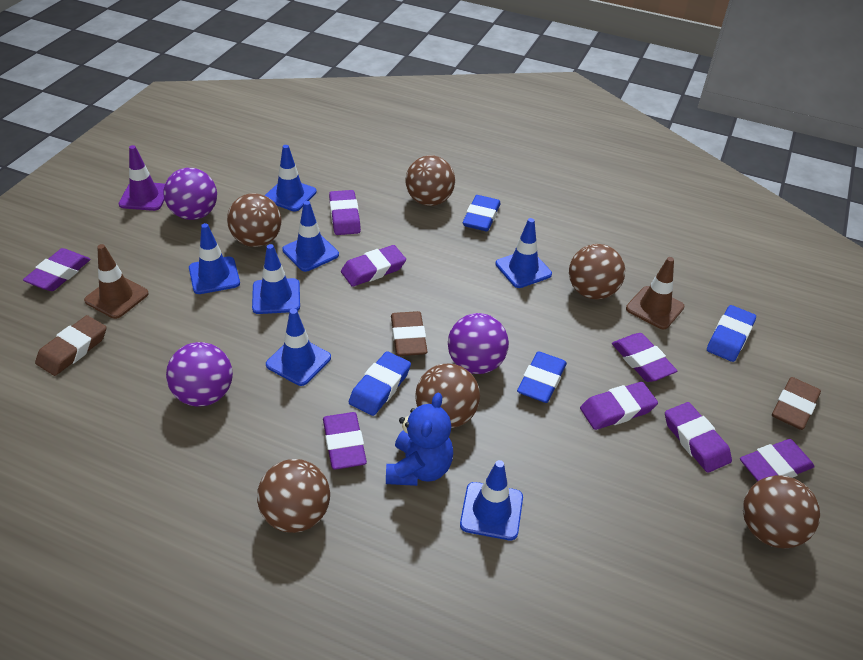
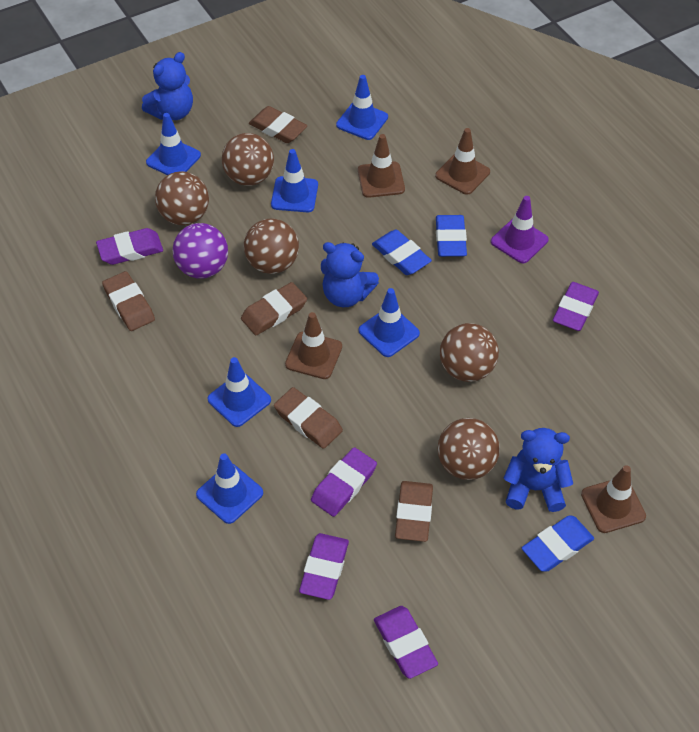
blue eraser: [349,351,411,416] [462,195,501,231] [517,351,567,403] [707,305,756,362] = 4 -> [372,230,432,275] [436,215,467,257] [522,515,594,572] = 3
blue teddy bear: [386,393,453,486] = 1 -> [142,52,193,120] [321,242,379,307] [504,428,573,512] = 3
blue traffic cone: [189,223,240,294] [252,244,300,314] [265,145,317,211] [266,309,331,386] [282,201,339,272] [460,460,523,540] [495,218,552,288] = 7 -> [146,113,201,175] [196,454,263,524] [208,357,271,427] [271,149,318,212] [336,75,388,140] [359,288,420,357] = 6
brown ball: [227,193,281,247] [257,459,330,533] [405,155,455,206] [415,363,480,428] [569,244,625,299] [743,475,820,548] = 6 -> [155,171,209,225] [222,133,274,186] [244,218,299,274] [438,418,500,480] [440,323,499,382] = 5
brown eraser: [35,315,106,376] [391,311,428,356] [772,377,821,430] = 3 -> [102,271,155,331] [241,282,307,335] [249,106,307,143] [274,387,343,449] [395,481,433,542] = 5
brown traffic cone: [84,244,149,319] [626,257,685,329] = 2 -> [285,312,342,379] [358,134,405,198] [435,128,490,195] [581,465,646,533] = 4
purple ball: [164,168,217,220] [166,342,233,406] [448,313,509,374] = 3 -> [173,223,228,279] = 1
purple eraser: [23,248,91,291] [323,412,367,470] [329,190,361,235] [341,245,406,287] [580,382,658,430] [612,333,677,382] [665,402,732,473] [740,439,815,481] = 8 -> [96,228,163,265] [299,533,349,600] [311,447,377,517] [374,606,438,679] [553,282,599,331] = 5

